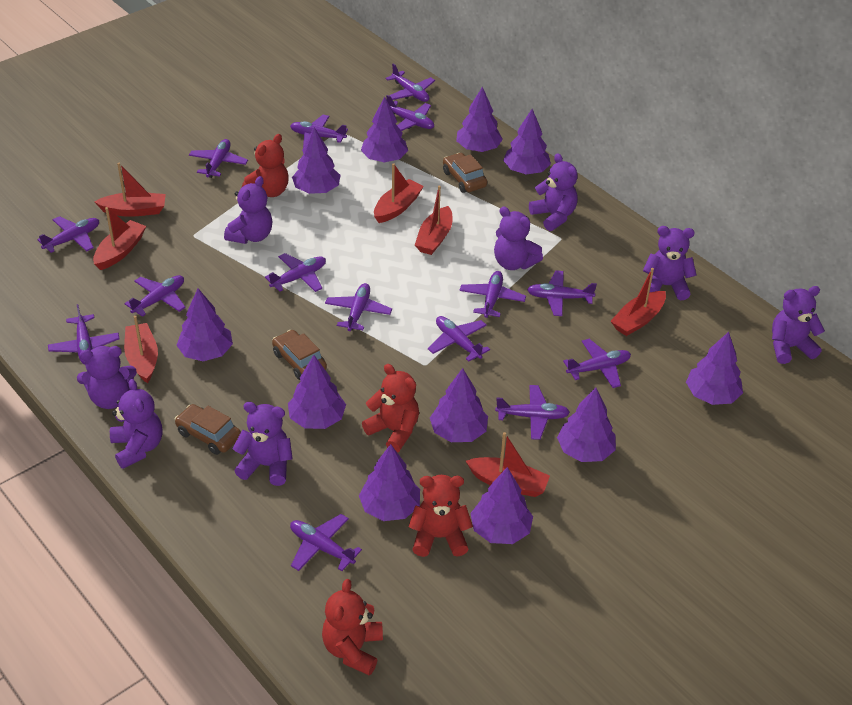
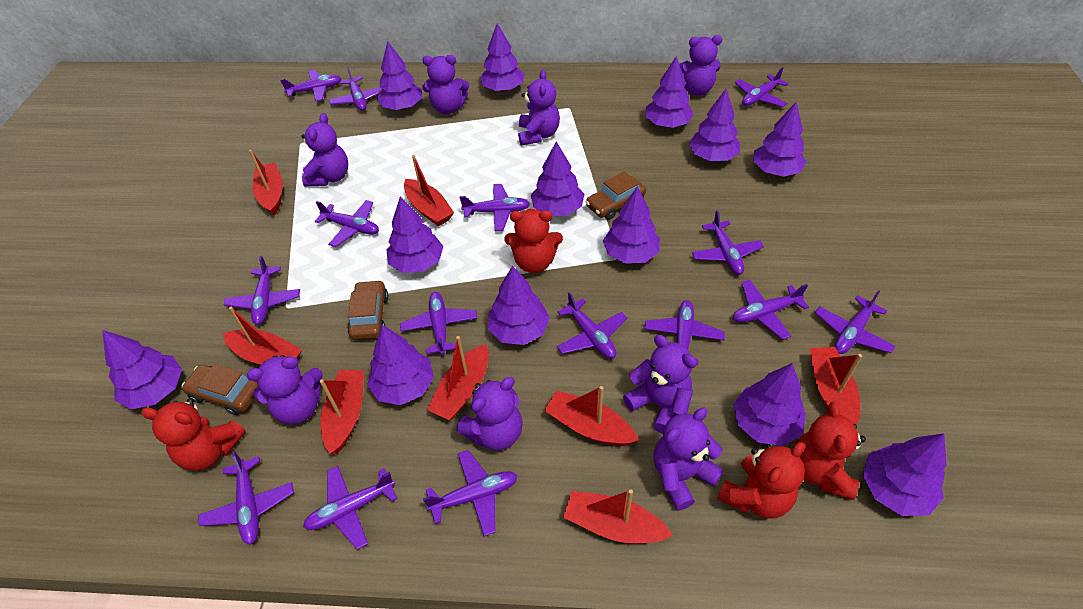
purple tree: [176,288,233,361] [288,355,346,429] [292,127,341,194] [359,444,420,521] [361,97,408,162] [430,368,488,442] [456,87,503,152] [470,467,533,544] [503,109,551,174] [557,388,616,462] [686,332,743,405] = 11 -> [102,330,182,409] [367,325,434,405] [376,41,422,110] [386,197,444,273] [479,23,524,92] [488,265,550,345] [531,141,584,216] [603,186,660,264] [645,56,694,128] [689,88,740,161] [734,363,806,446] [753,101,807,177] [863,433,947,516] = 13
red boat: [93,207,146,270] [95,163,166,217] [124,315,158,383] [374,163,424,223] [415,185,452,255] [466,432,550,497] [611,268,666,336] = 7 -> [222,307,302,365] [249,150,283,216] [320,370,364,454] [404,155,454,226] [427,336,489,420] [544,386,639,446] [563,489,673,543] [810,347,863,425] = 8

